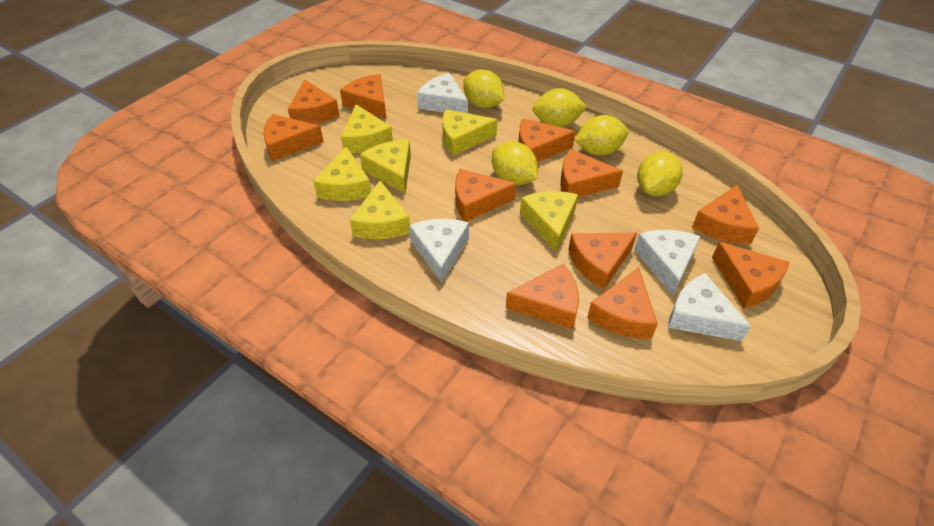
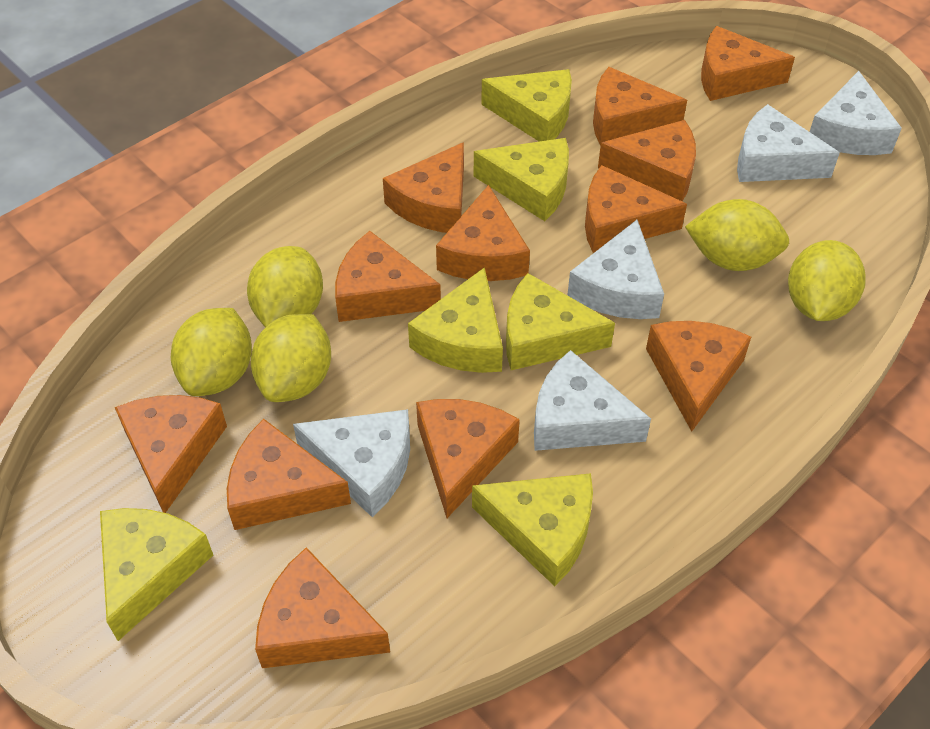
orange cheese: [263,114,324,161] [288,80,340,124] [340,74,387,119] [455,169,516,222] [506,264,579,330] [518,118,575,162] [561,149,623,197] [568,232,637,290] [587,267,658,339] [692,185,759,244] [712,242,789,308] = 11 -> [115,395,227,513] [227,419,351,530] [255,547,390,668] [335,231,441,322] [383,142,464,233] [416,399,520,518] [436,185,530,281] [585,165,687,253] [593,67,687,145] [598,120,696,201] [646,321,751,432] [701,26,795,101] = 12
white cheese: [409,219,469,283] [417,73,468,113] [634,230,700,295] [668,273,751,341] = 4 -> [293,409,410,517] [534,350,651,451] [567,220,664,319] [737,104,840,182] [810,71,902,155] = 5

